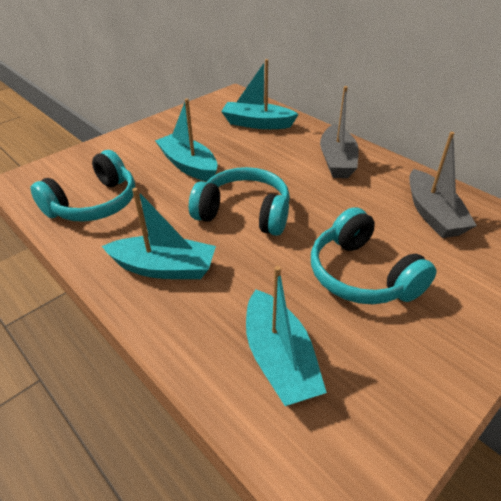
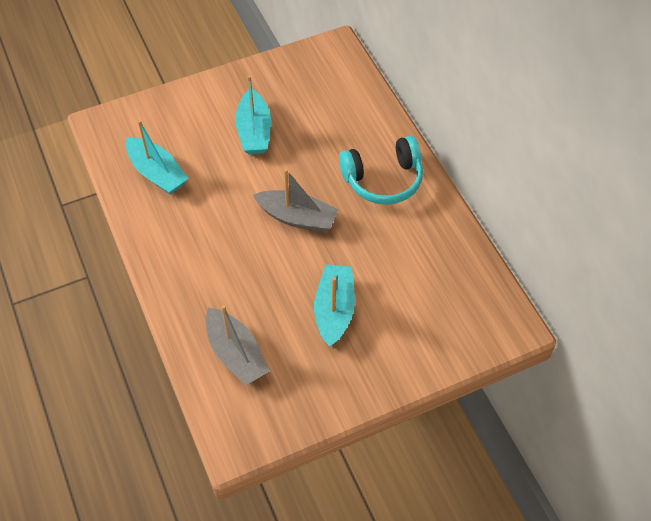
turquoise boat: [102,188,216,279] [155,99,218,181] [221,59,299,129] [246,266,327,406] = 4 -> [126,120,189,194] [235,75,271,154] [314,264,355,347] = 3
turquoise headphones: [30,150,135,222] [189,167,290,236] [311,207,437,304] = 3 -> [339,136,423,205] = 1

